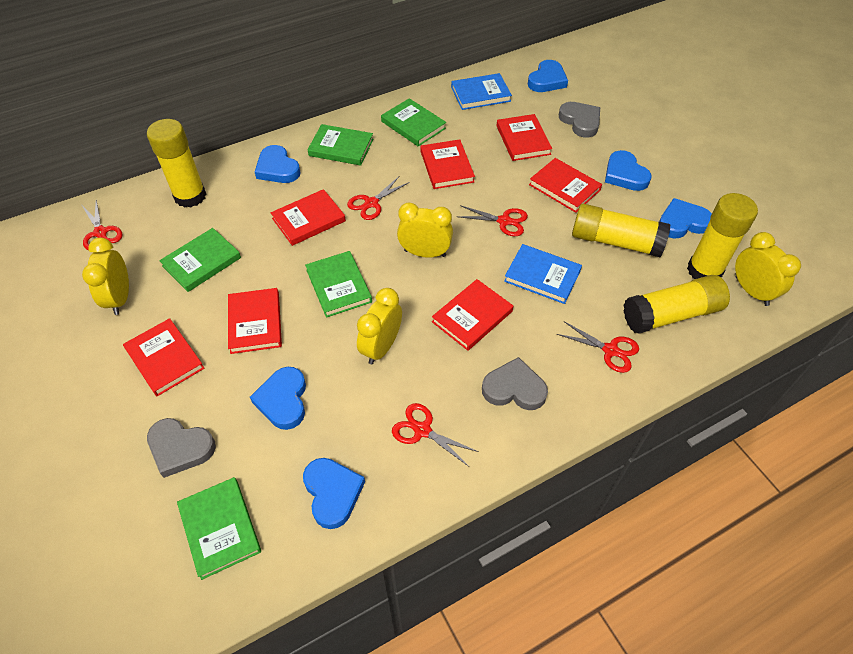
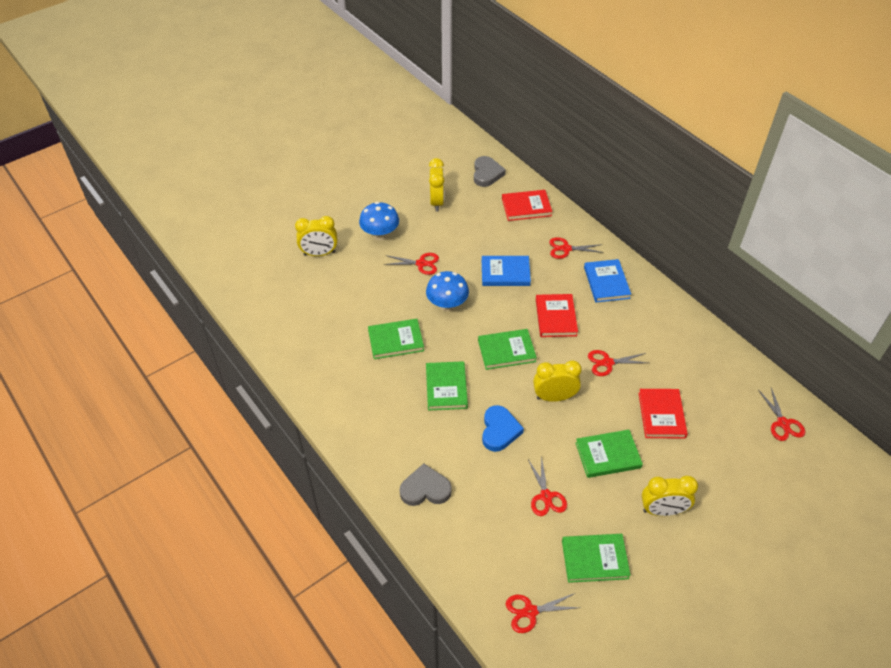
blue heart: [250,367,306,430] [255,145,300,183] [303,458,365,529] [528,60,568,92] [605,150,652,191] [659,198,712,238] = 6 -> [482,405,524,452] = 1
blue mushroom: none = 0 -> [359,202,399,240] [426,271,469,311] = 2
grey heart: [147,418,216,478] [482,357,548,410] [559,102,600,138] = 3 -> [400,463,452,506] [474,156,506,187] = 2
red book: [123,318,204,396] [228,288,282,354] [271,189,346,246] [421,139,475,189] [432,279,513,351] [496,114,552,161] [529,158,602,213] = 7 -> [502,190,552,221] [536,294,578,337] [638,389,688,439] = 3
red scissors: [82,200,122,250] [347,176,410,220] [392,403,479,467] [456,205,528,236] [557,321,639,373] = 5 -> [384,253,439,275] [506,593,580,633] [527,456,567,516] [549,237,604,259] [588,350,647,376] [758,388,805,441] = 6
yellow glue stick: [147,119,206,208] [572,204,671,257] [623,275,730,334] [687,193,758,279] = 4 -> none = 0

